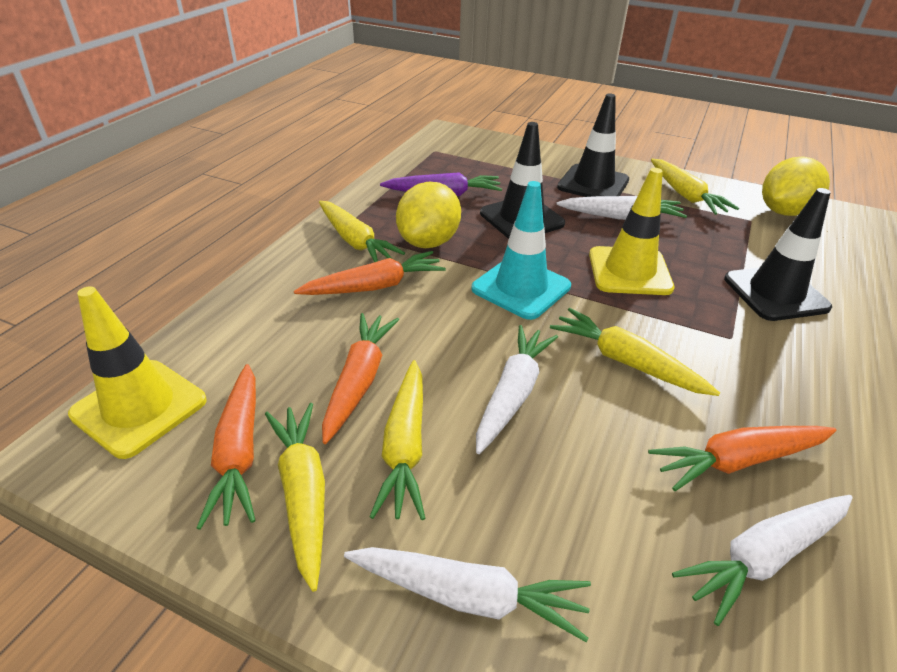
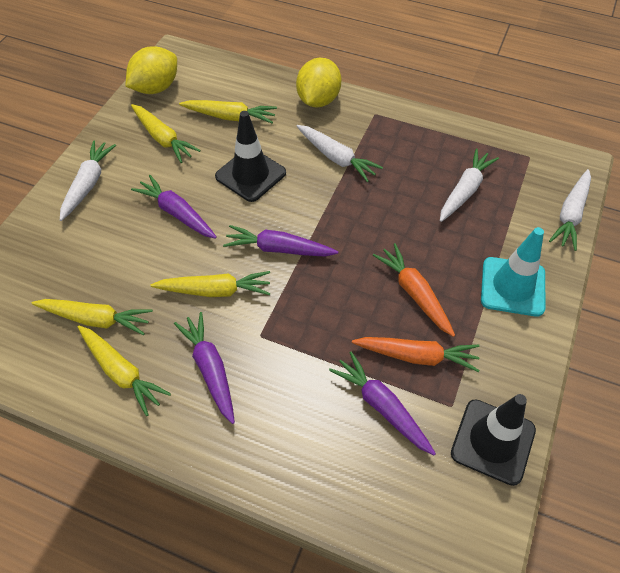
black traffic cone: [480,122,565,239] [557,94,629,197] [724,188,832,321] = 3 -> [215,111,286,202] [451,394,536,486] = 2
orange carrot: [197,364,256,530] [294,251,446,295] [322,313,399,444] [648,426,837,491] = 4 -> [352,337,480,372] [373,243,455,337] = 2
purple carrot: [380,172,502,196] = 1 -> [131,175,217,239] [174,312,235,424] [223,225,338,257] [329,351,436,455] = 4
yellow traffic cone: [68,287,207,459] [589,168,674,295] = 2 -> none = 0

